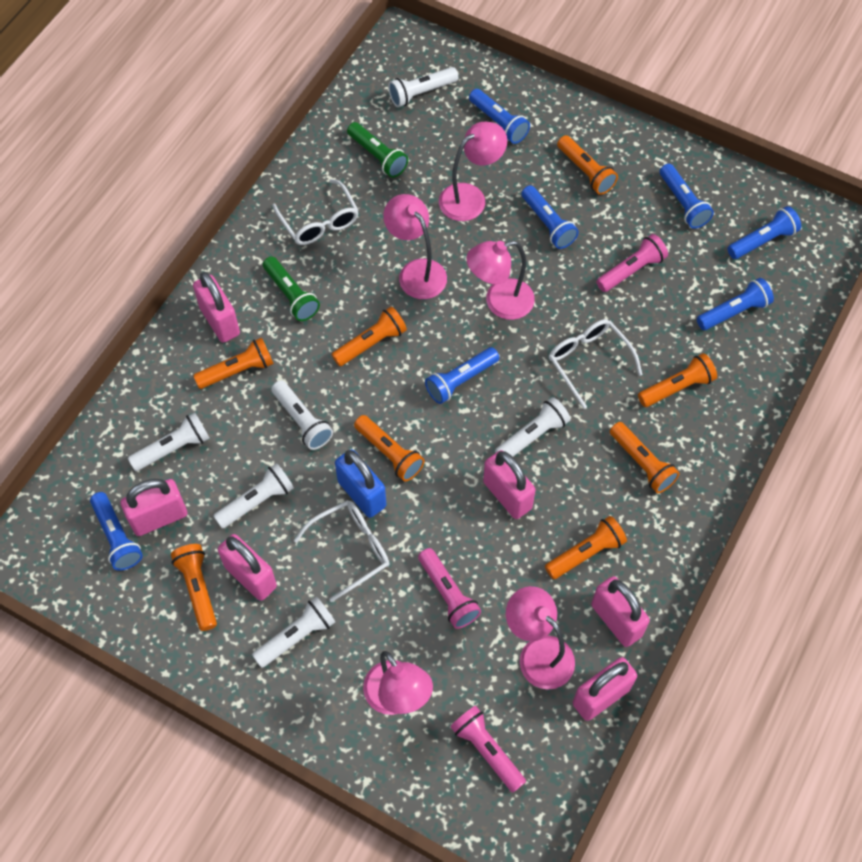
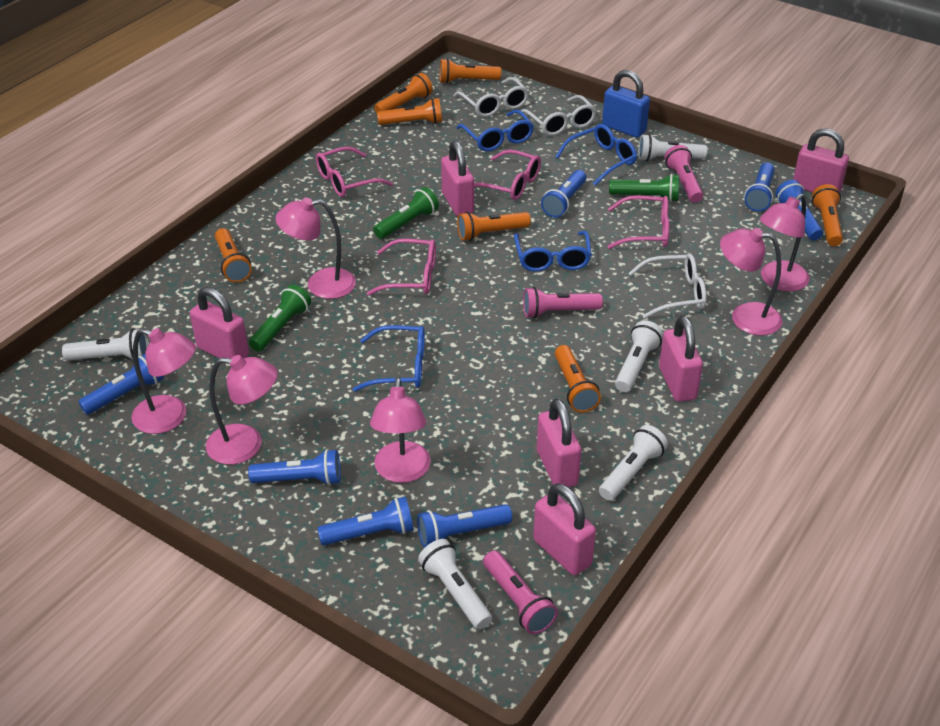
blue glasses: none = 0 -> [353,325,425,392] [457,110,534,151] [514,231,592,272] [555,124,637,186] = 4
green flashlight: [263,256,320,321] [347,122,408,178] = 2 -> [249,285,311,351] [373,187,439,239] [609,174,679,202] = 3
orange flashlight: [171,544,217,631] [193,337,274,389] [331,307,407,366] [354,415,425,481] [545,516,627,579] [557,135,618,195] [610,422,680,493] [638,353,717,407] = 8 -> [215,228,252,283] [374,73,433,113] [377,98,442,125] [440,58,501,84] [457,212,531,241] [555,345,601,413] [812,184,843,246] = 7
pink glasses: none = 0 -> [316,147,393,197] [367,239,436,296] [474,150,541,200] [608,195,669,249] = 4
pink lamp: [363,651,433,715] [383,194,447,299] [439,122,507,221] [466,241,535,320] [506,586,575,690] = 5 -> [132,328,196,434] [206,355,278,465] [275,197,356,299] [370,377,431,483] [720,228,782,336] [760,194,809,291] = 6
white flashlight: [128,413,210,471] [213,463,294,528] [252,597,335,668] [271,380,333,450] [388,67,458,107] [495,397,571,457] = 6 -> [62,329,148,361] [418,539,492,629] [599,425,668,501] [615,321,663,392] [638,134,707,161] = 5

